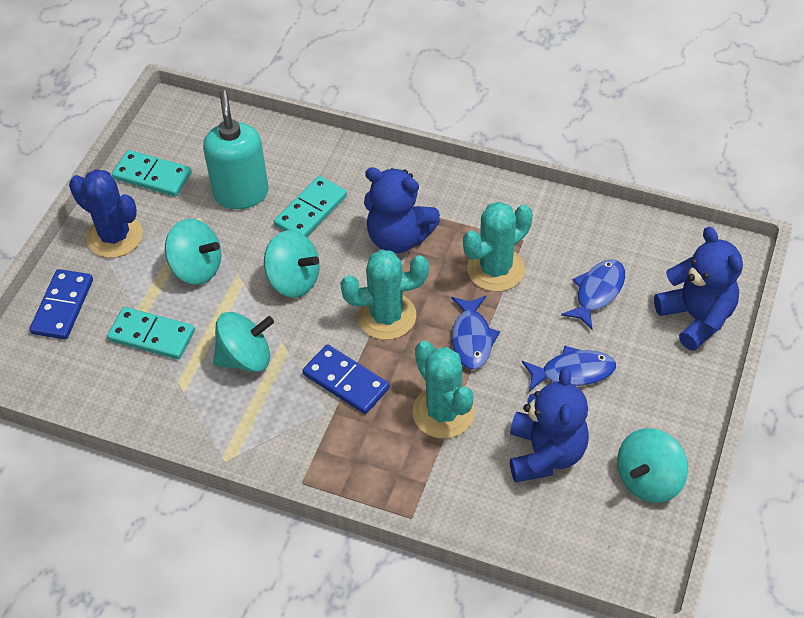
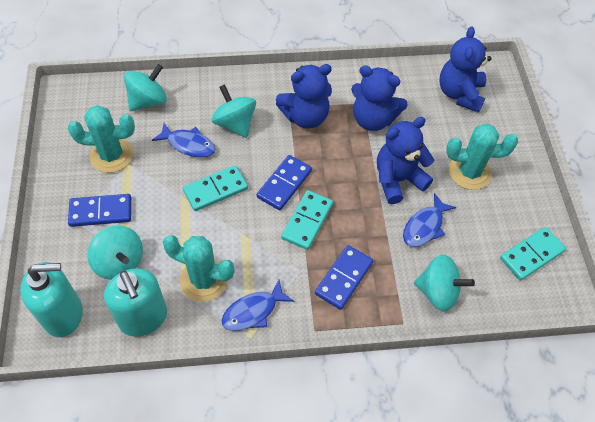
blue cactus: [69,169,143,258] = 1 -> none = 0
blue domino: [30,269,93,340] [303,344,390,414] = 2 -> [68,194,131,227] [257,155,312,211] [315,245,373,310] = 3
blue teddy bear: [364,167,440,253] [510,367,589,482] [654,227,743,351] = 3 -> [276,64,332,128] [351,65,408,131] [377,117,434,204] [439,26,492,112] = 4
turquoise soap dispenser: [203,90,269,209] = 1 -> [20,262,83,337] [104,268,167,337] = 2

